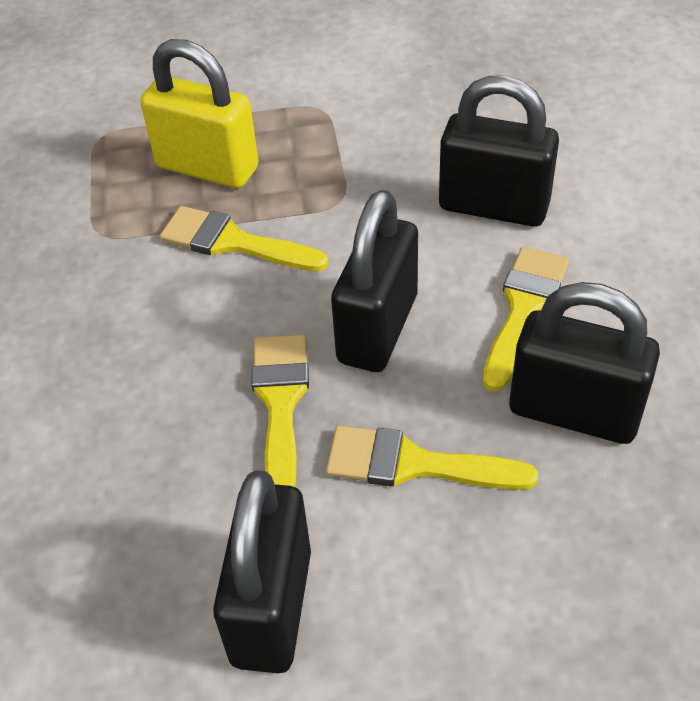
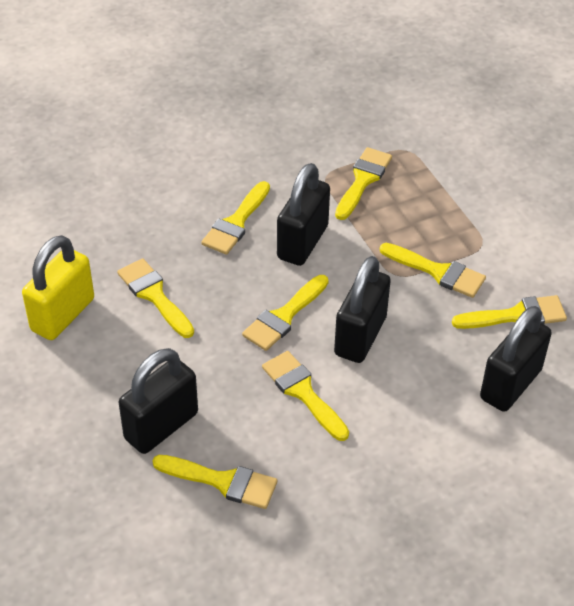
yellow brush: [160,206,329,271] [251,335,309,487] [326,425,538,490] [483,247,569,392] = 4 -> [117,258,194,338] [152,455,277,509] [201,181,270,255] [242,275,329,351] [262,351,349,441] [335,147,392,220] [380,243,486,298] [452,295,567,329] = 8

